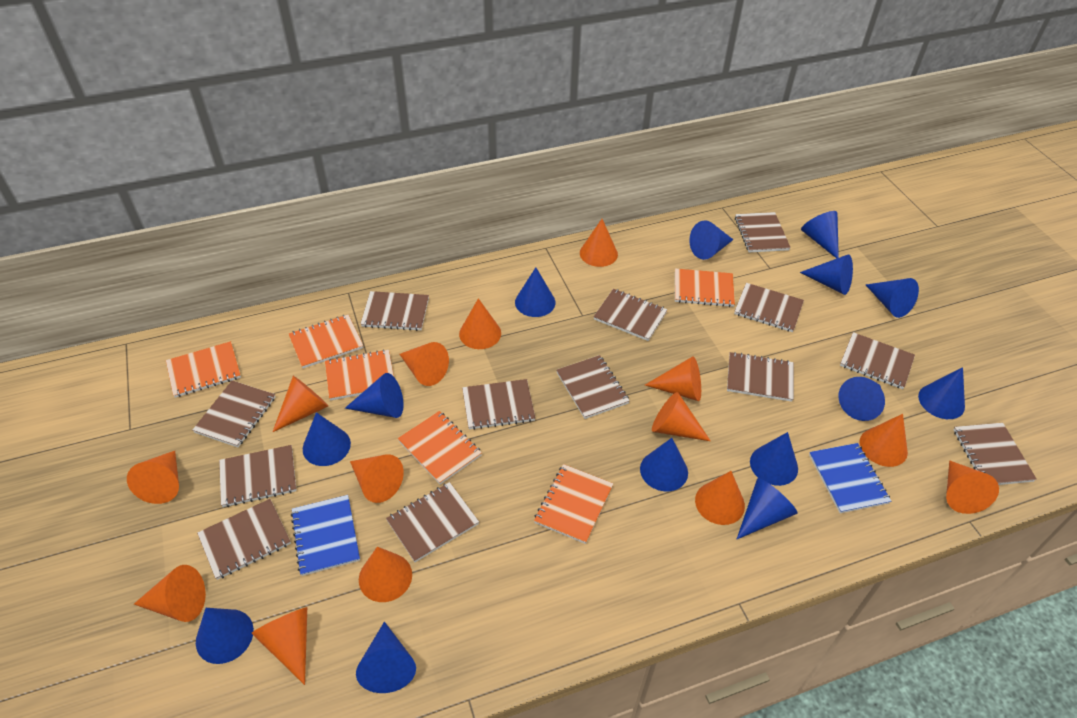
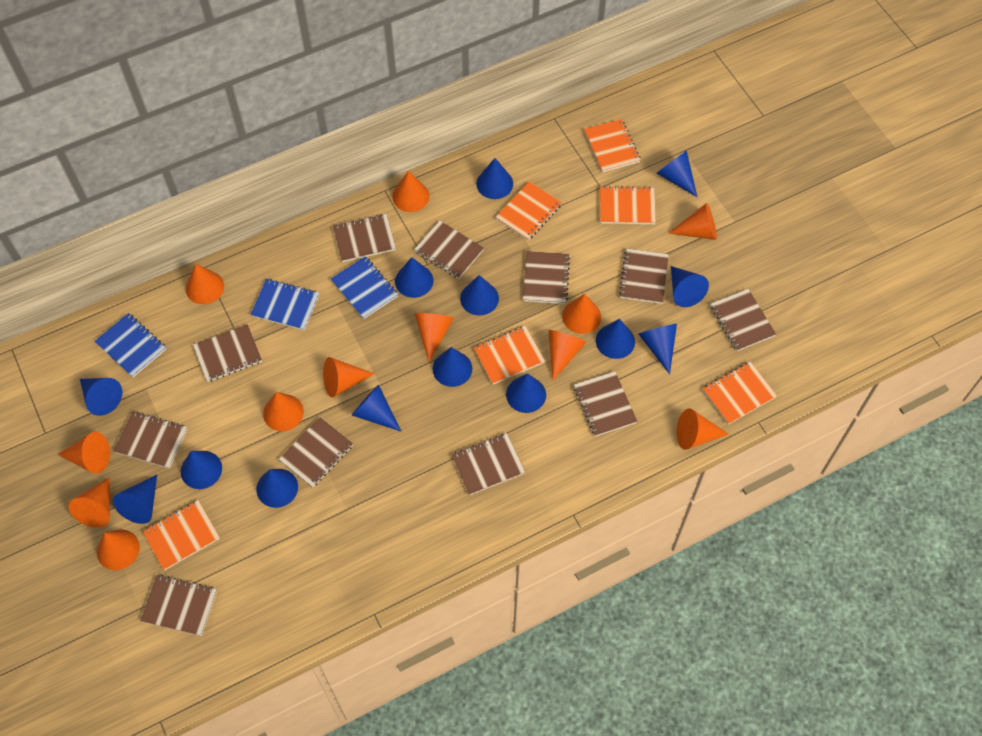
blue notebook: [291,495,360,576] [809,443,891,513] = 2 -> [95,313,166,377] [250,279,319,330] [331,256,398,319] = 3
brown notebook: [193,381,275,447] [197,499,291,580] [219,445,297,507] [361,291,429,331] [386,482,479,562] [462,379,535,430] [557,355,630,419] [593,289,667,341] [727,352,794,402] [734,283,804,332] [735,212,791,252] [840,332,915,389] [954,423,1037,485] = 13 -> [113,411,187,469] [140,575,217,636] [193,324,262,382] [279,417,353,488] [333,214,396,262] [414,220,484,279] [452,433,525,495] [523,251,570,304] [574,371,638,437] [619,248,669,304] [710,289,776,351] = 11
orange cone: [127,451,179,504] [134,565,206,622] [251,607,307,685] [273,376,328,432] [350,454,404,503] [359,547,412,602] [400,342,449,386] [459,298,501,349] [580,219,618,267] [645,356,701,401] [652,392,711,441] [695,471,745,525] [859,414,908,467] [946,461,999,514] = 14 -> [58,432,110,474] [69,477,110,528] [97,530,140,570] [186,264,224,304] [263,392,304,431] [323,357,375,397] [392,171,429,212] [415,313,454,362] [548,330,586,380] [562,294,601,334] [669,203,717,240] [677,408,728,450] = 12

